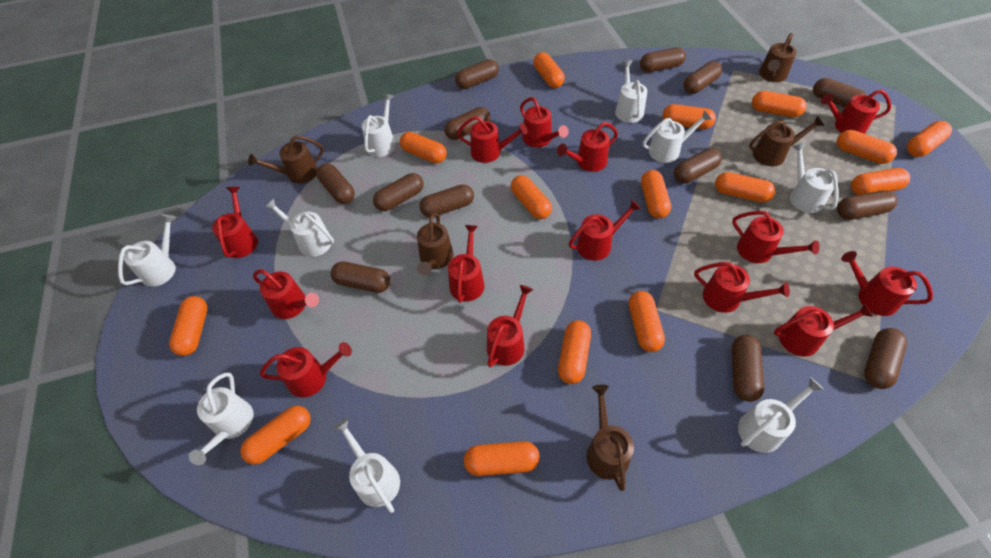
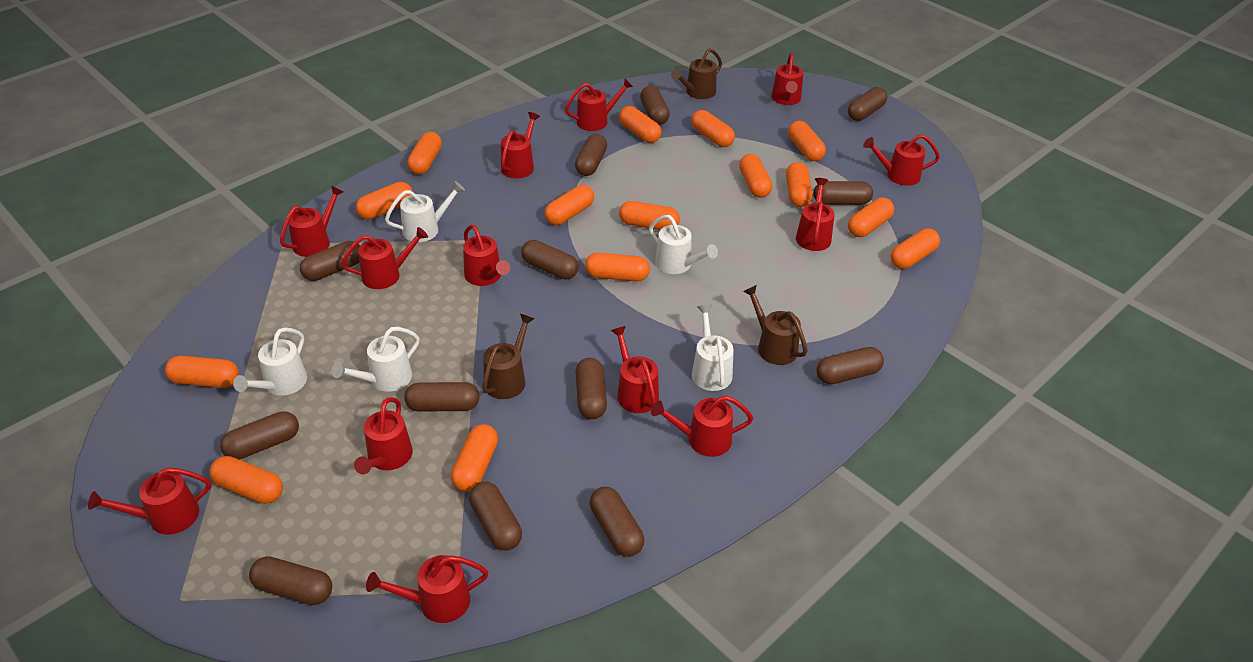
brown watering can: [248,135,324,184] [417,212,453,275] [586,384,634,491] [749,116,824,166] [759,33,797,82] = 5 -> [482,314,535,399] [671,48,722,99] [743,285,808,365] = 3
red watering can: [212,187,258,258] [253,269,319,319] [260,342,352,398] [448,225,485,303] [457,116,528,163] [487,285,533,367] [520,97,569,147] [557,122,618,172] [569,200,641,261] [694,262,790,313] [732,211,819,263] [774,303,873,357] [821,90,891,134] [841,251,933,316] = 14 -> [88,467,211,535] [280,186,344,257] [341,227,428,289] [354,397,413,474] [366,555,488,623] [463,225,510,286] [501,112,540,178] [565,78,633,131] [611,326,659,413] [651,395,753,457] [771,53,803,105] [796,178,835,251] [863,134,940,186] = 13
white watering can: [118,214,176,287] [189,373,254,465] [265,199,334,257] [333,418,400,513] [362,93,396,157] [615,60,647,123] [643,110,711,163] [738,377,824,453] [790,143,838,213] = 9 -> [233,327,307,396] [332,327,419,392] [385,181,465,242] [649,215,718,274] [692,305,734,391] = 5

